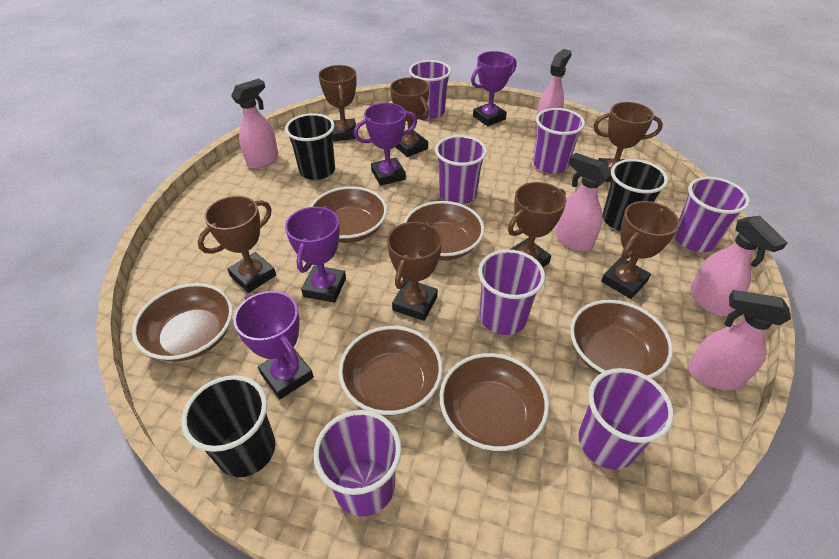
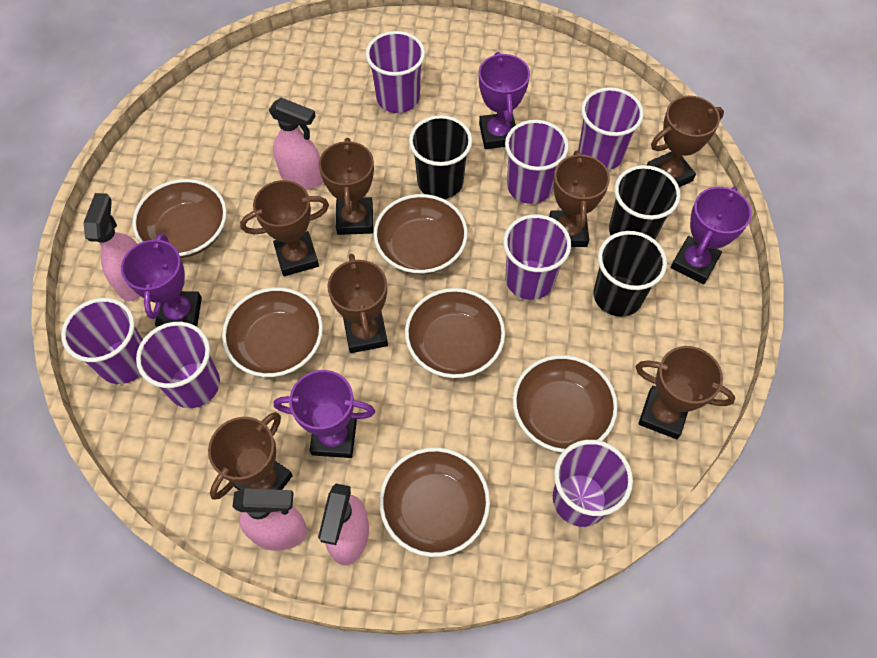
pink spray bottle: [231,79,278,169] [535,49,572,131] [555,153,611,252] [688,290,791,390] [690,216,788,317] = 5 -> [83,193,141,301] [232,488,308,551] [269,97,323,189] [318,484,369,565] = 4

